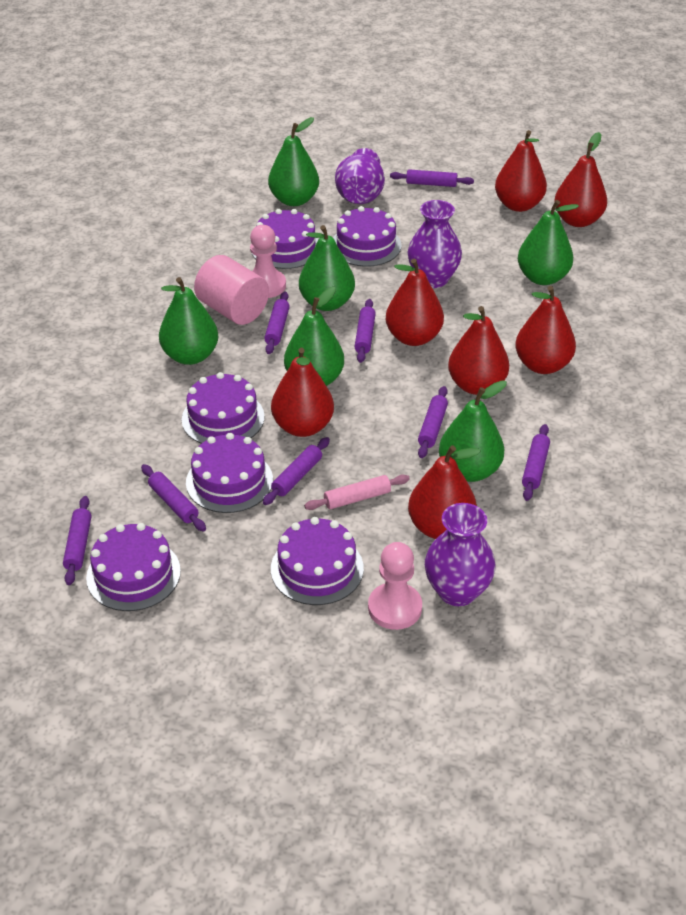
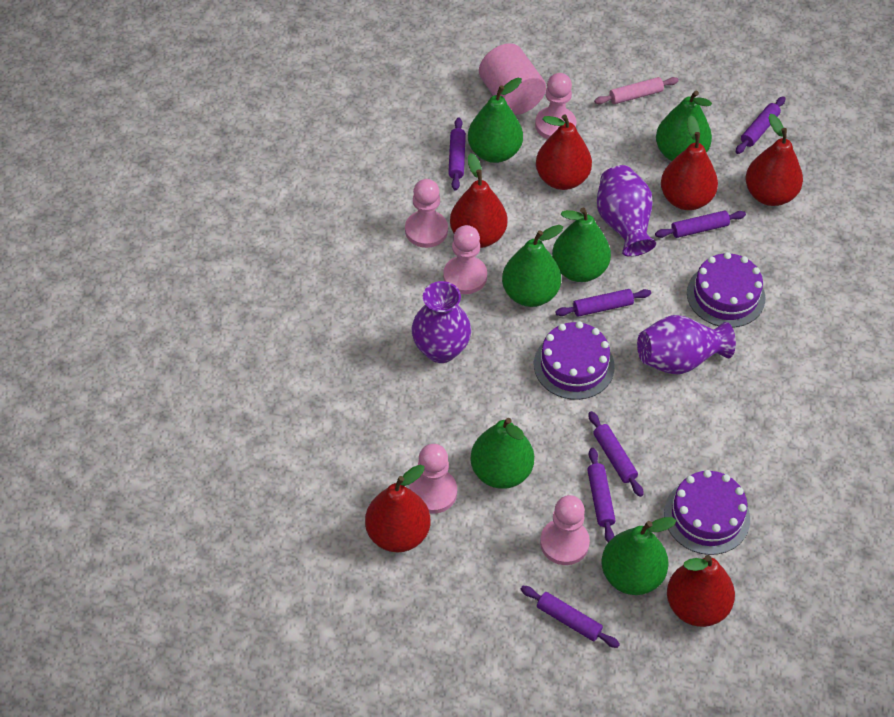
pink pawn: [250,225,286,298] [368,542,422,630] = 2 -> [405,179,448,248] [409,444,457,514] [443,225,487,294] [535,73,576,139] [540,495,590,565] = 5
purple cake: [86,523,181,611] [182,372,265,444] [186,433,273,513] [252,209,318,269] [271,517,364,605] [333,206,402,267] = 6 -> [534,321,615,400] [664,470,750,555] [687,252,765,328] = 3
purple rolling pin: [63,496,91,585] [141,464,206,532] [263,437,330,505] [264,292,290,354] [355,299,376,363] [390,169,474,187] [418,386,448,458] [522,424,550,501] = 8 -> [448,118,466,190] [521,586,620,648] [555,289,651,317] [587,448,615,542] [588,411,644,497] [655,211,746,238] [736,96,785,154] = 7
red pear: [271,348,334,437] [386,259,444,346] [408,445,481,539] [448,306,509,395] [495,130,547,212] [515,286,576,374] [554,132,607,227] = 7 -> [365,465,430,553] [450,153,507,248] [536,114,592,190] [661,115,718,210] [667,555,735,627] [746,114,803,206] = 6

